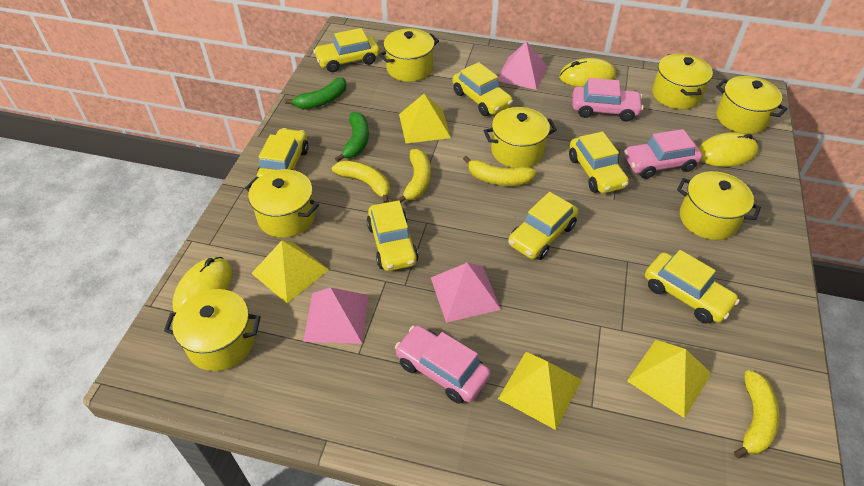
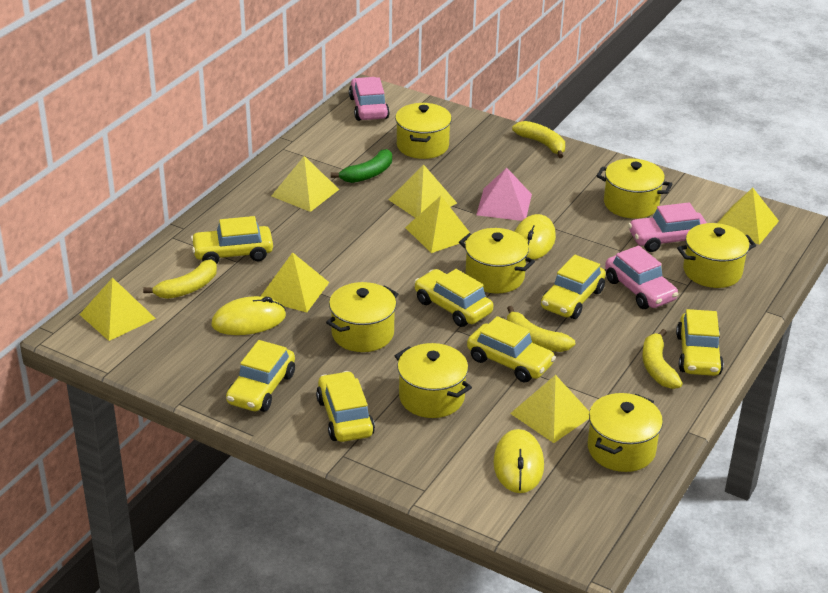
green banana: [285,77,347,109] [335,112,369,162] = 2 -> [331,149,392,183] = 1
pink pyramid: [303,288,368,344] [431,263,501,323] [498,41,548,90] = 3 -> [476,168,532,221] = 1
yellow pyramid: [251,240,329,303] [399,94,451,143] [498,352,581,430] [627,340,712,418] = 4 -> [79,278,156,341] [261,252,329,312] [271,156,339,212] [388,164,457,218] [405,196,470,253] [510,375,589,443] [718,188,779,245] = 7

